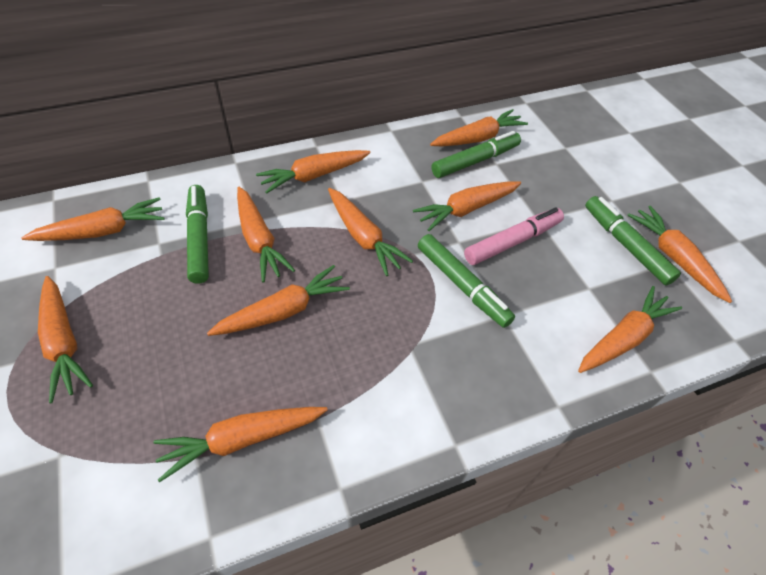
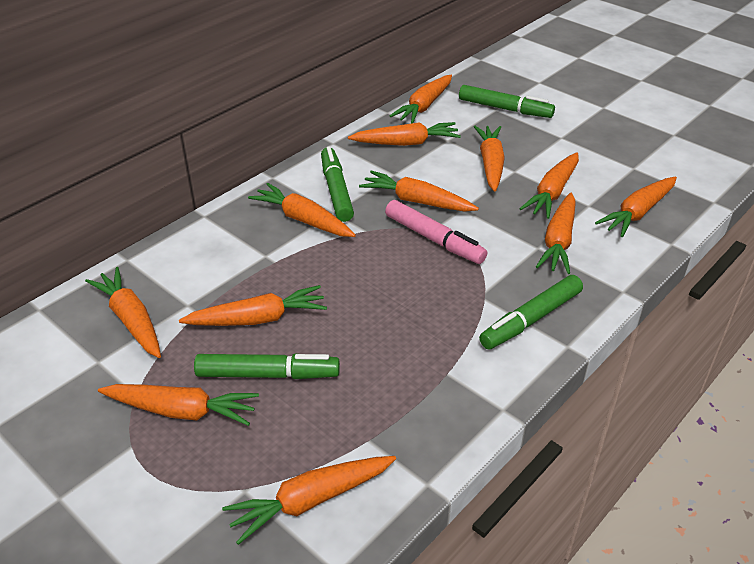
orange carrot: [21,197,164,241] [38,276,93,403] [153,407,328,482] [207,265,350,336] [237,187,295,282] [256,150,370,194] [328,188,413,276] [413,181,521,231] [430,109,528,146] [578,286,682,373] [627,206,732,303] = 11 -> [85,267,161,358] [98,384,259,426] [179,285,327,326] [222,456,396,545] [248,183,356,237] [348,122,461,146] [359,170,479,212] [390,75,452,123] [474,126,505,192] [520,152,579,219] [536,193,576,274] [595,177,677,237] = 12

